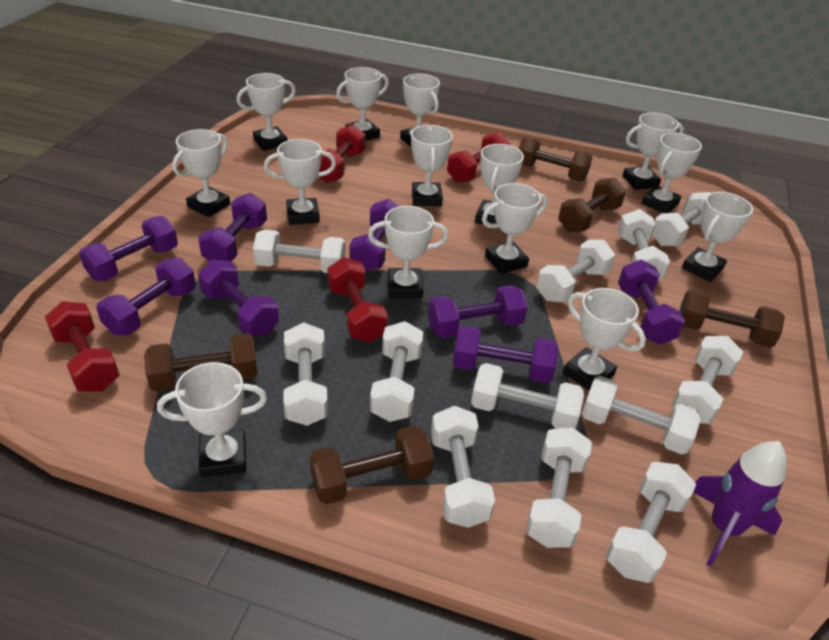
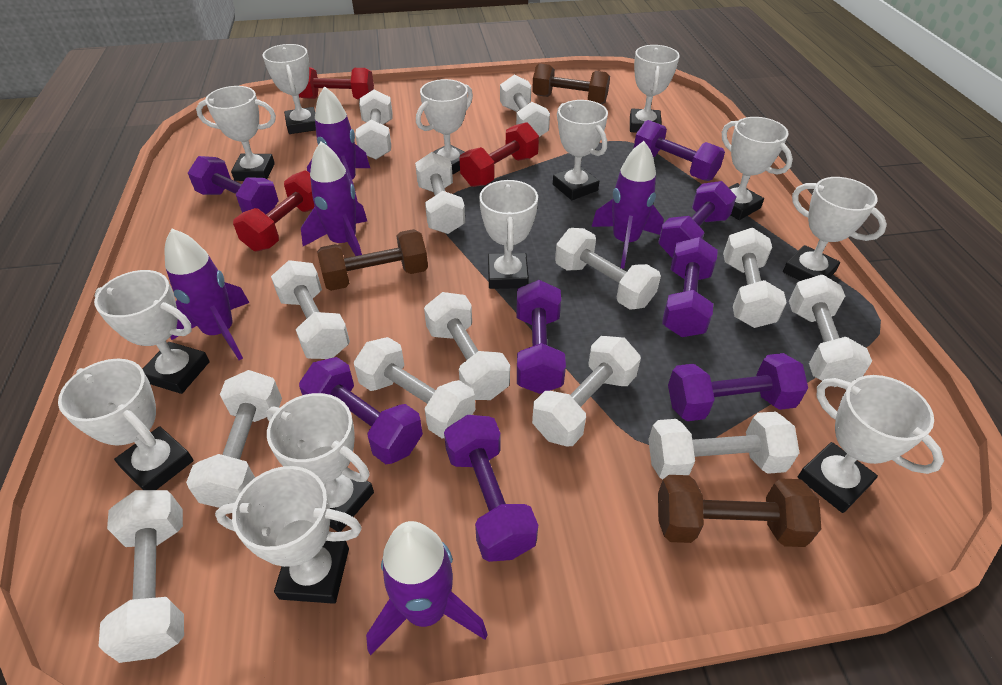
brown dumbbell: [144,333,258,391] [310,425,434,504] [518,137,593,182] [558,178,626,232] [680,289,785,348] = 5 -> [317,229,428,291] [532,63,610,104] [658,475,821,547] = 3
purple rocket: [693,441,787,567] = 1 -> [165,229,250,360] [301,142,367,256] [307,86,370,202] [366,521,488,655] [592,141,664,269] = 5
red dumbbell: [45,301,120,391] [319,124,366,183] [327,257,388,342] [447,132,510,183] = 4 -> [233,170,315,251] [299,67,374,100] [459,122,539,187] = 3
white dumbbell: [253,230,345,273] [283,322,328,426] [370,321,423,422] [431,406,495,528] [471,363,584,429] [526,427,592,548] [537,240,615,303] [582,376,701,454] [606,462,696,583] [618,209,670,280] [652,192,710,246] [672,336,743,424] = 12 -> [99,490,184,663] [186,370,282,508] [271,260,350,359] [354,337,475,438] [355,89,393,159] [415,152,465,234] [424,292,510,400] [500,75,550,137] [532,336,641,446] [555,228,661,310] [648,411,800,480] [723,228,787,328] [789,275,872,387] = 13
white trophy: [157,362,267,478] [172,129,230,217] [237,73,296,151] [264,139,336,225] [336,67,389,141] [368,206,448,298] [400,74,440,147] [411,125,453,206] [475,144,524,228] [482,183,547,274] [563,288,646,391] [623,113,684,190] [642,133,702,213] [682,192,753,282] = 14 -> [58,359,194,490] [94,270,210,394] [196,86,276,181] [215,466,362,604] [263,44,316,134] [266,393,374,532] [416,79,473,175] [479,180,538,289] [553,100,608,200] [630,45,680,133] [722,117,793,220] [783,177,887,281] [798,375,944,513] = 13

